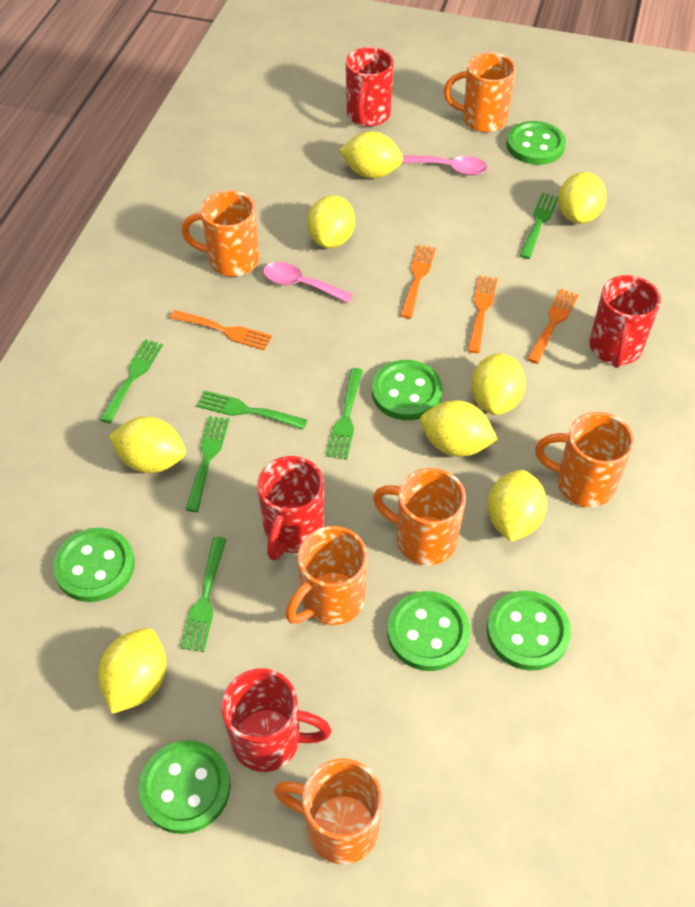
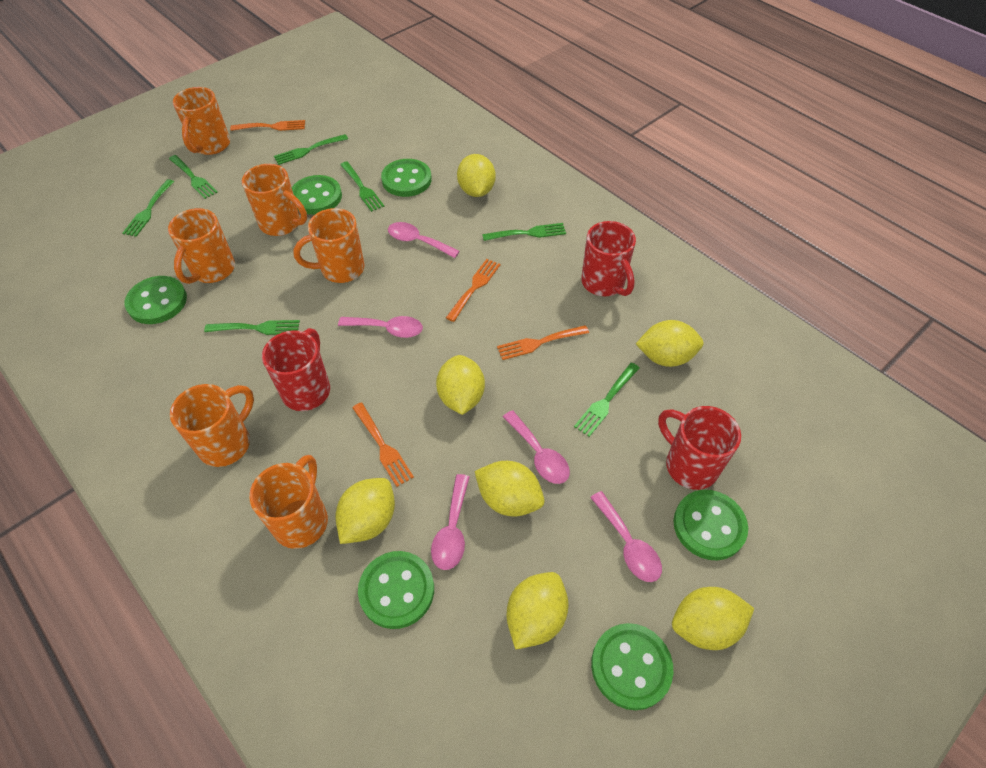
green fork: [100,339,163,423] [181,537,227,652] [185,416,229,512] [197,391,307,429] [326,368,363,460] [519,193,558,259] = 6 -> [122,179,175,237] [169,155,218,199] [204,320,300,335] [274,134,348,165] [340,161,384,212] [482,223,566,241] [574,363,640,437] = 7
pink spoon: [263,262,353,303] [402,155,488,175] = 2 -> [338,316,423,338] [388,222,460,258] [431,474,470,570] [503,410,570,484] [590,491,662,582] = 5
red mug: [221,668,332,772] [257,456,324,561] [346,47,394,127] [589,275,661,368] = 4 -> [262,328,330,411] [581,221,636,296] [658,406,741,490] = 3
yellow lemon: [98,628,166,714] [109,416,186,473] [307,195,355,248] [339,131,403,178] [420,400,498,457] [471,353,526,415] [487,470,547,542] [558,172,606,224] = 8 -> [336,478,395,544] [436,355,485,415] [457,154,496,197] [474,461,544,516] [506,572,568,650] [636,320,703,367] [672,587,754,650] = 7

